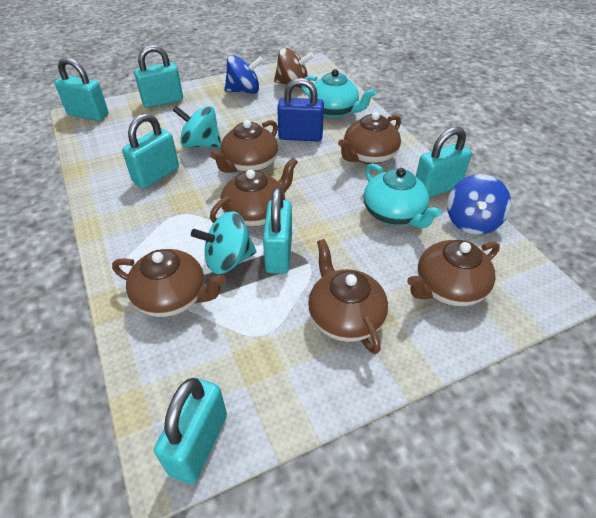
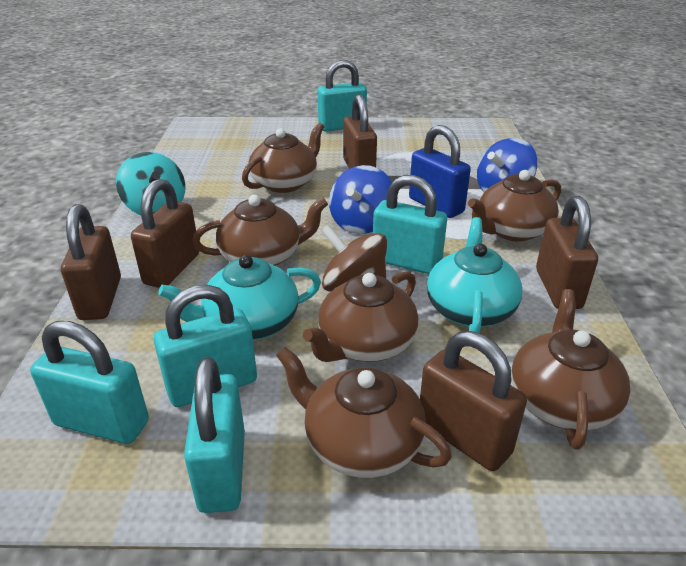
brown padlock: none = 0 -> [61,204,121,320] [131,179,199,288] [343,94,377,169] [420,331,527,471] [536,196,598,309] = 5
turquoise padlock: [55,57,109,121] [122,113,179,189] [134,45,183,108] [154,378,227,484] [263,188,292,274] [416,127,472,197] = 6 -> [30,321,149,444] [153,285,257,407] [184,357,245,513] [318,60,367,132] [373,175,447,274] = 5
turquoise spinning top: [173,106,221,148] [191,211,257,274] = 2 -> [116,152,185,215] = 1

